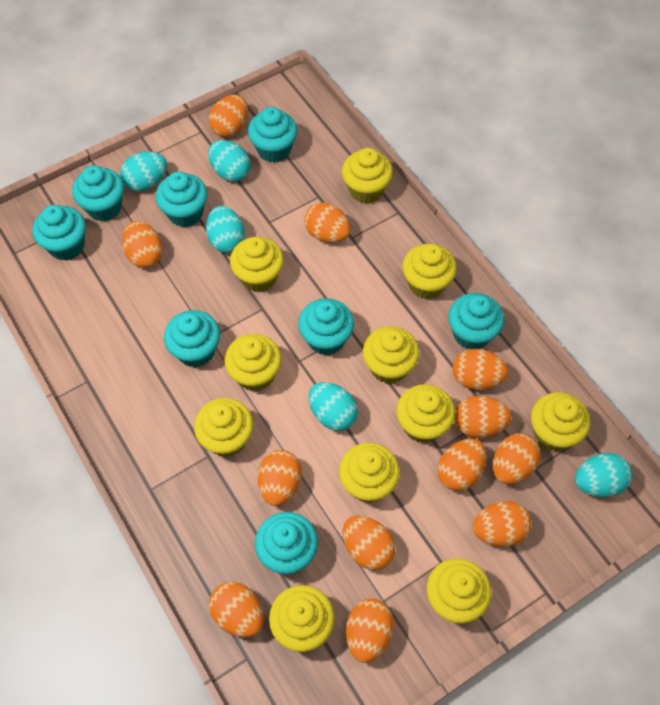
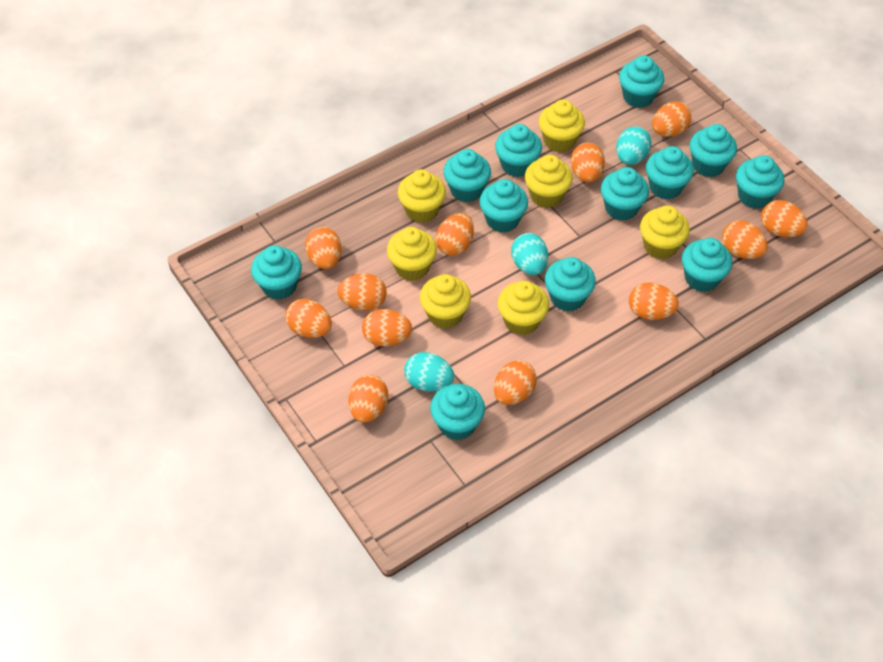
turquoise cupcake: [32,205,86,260] [72,165,124,221] [156,171,208,228] [164,310,220,367] [248,107,297,163] [255,512,318,574] [298,298,354,355] [448,293,504,349] = 8 -> [251,245,302,300] [430,384,485,440] [443,149,491,202] [479,179,528,233] [495,124,542,177] [545,257,596,312] [601,167,649,221] [619,55,664,108] [646,146,694,200] [682,238,732,292] [690,124,737,177] [736,155,784,209] = 12
turquoise egg: [120,151,167,191] [206,206,245,253] [208,140,251,182] [309,382,358,431] [575,453,632,497] = 5 -> [404,352,454,392] [511,233,548,275] [616,126,651,165] = 3
yellow cupcake: [194,398,254,457] [224,334,282,391] [230,237,284,292] [269,585,335,652] [339,443,400,502] [342,148,393,204] [363,326,420,384] [396,384,455,443] [402,244,457,299] [427,558,491,624] [531,392,590,451] = 11 -> [387,227,437,281] [398,169,446,223] [420,274,471,329] [498,281,549,335] [525,155,573,208] [539,100,585,152] [640,205,690,259] = 7

